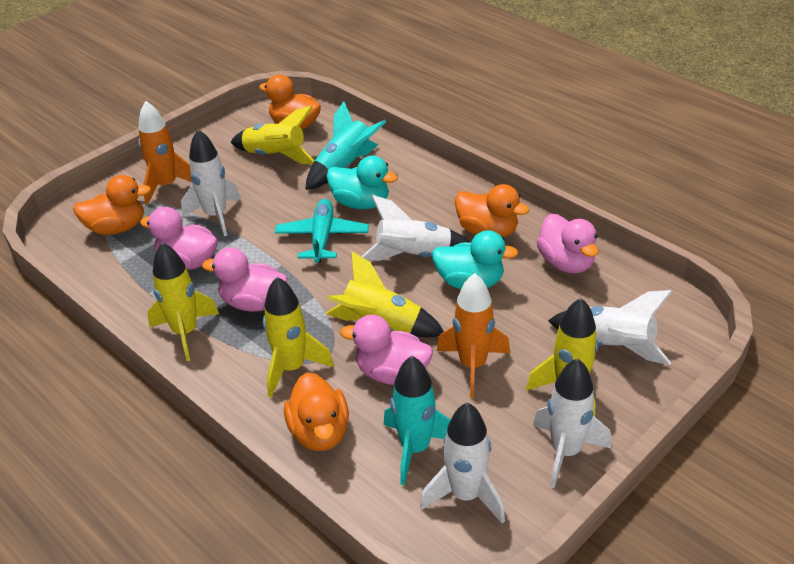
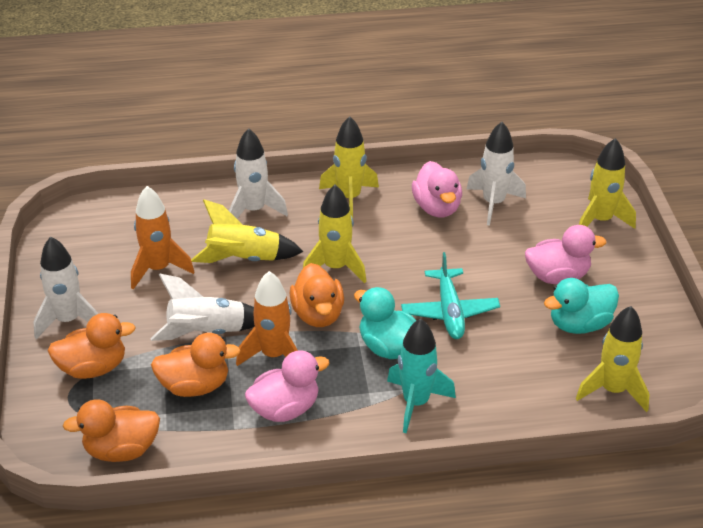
pink duck: [140,207,218,270] [202,247,287,312] [340,315,433,385] [537,214,599,274] = 4 -> [245,350,330,422] [412,161,462,217] [525,225,606,284] = 3
turquoise rocket: [305,101,386,190] [384,356,451,486] = 2 -> [387,318,456,433] = 1
white rocket: [181,129,241,236] [361,195,470,261] [420,403,505,524] [533,358,611,488] [548,290,672,365] = 5 -> [33,236,98,339] [151,273,255,341] [229,128,288,219] [467,122,526,226] = 4

